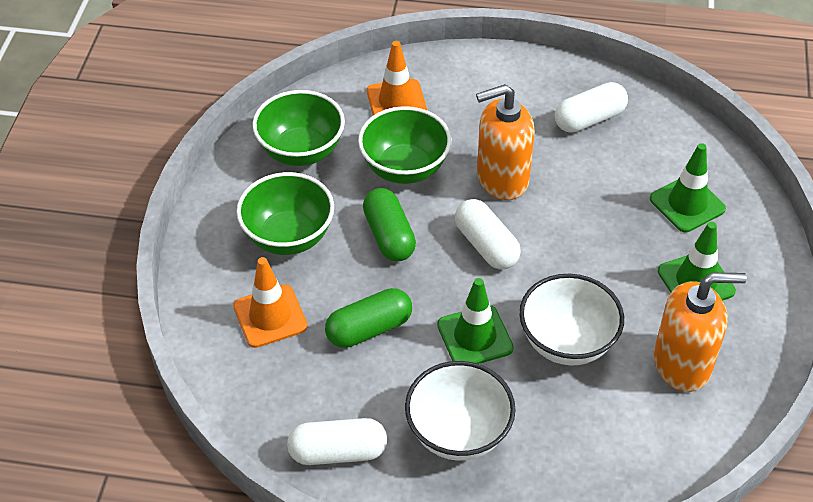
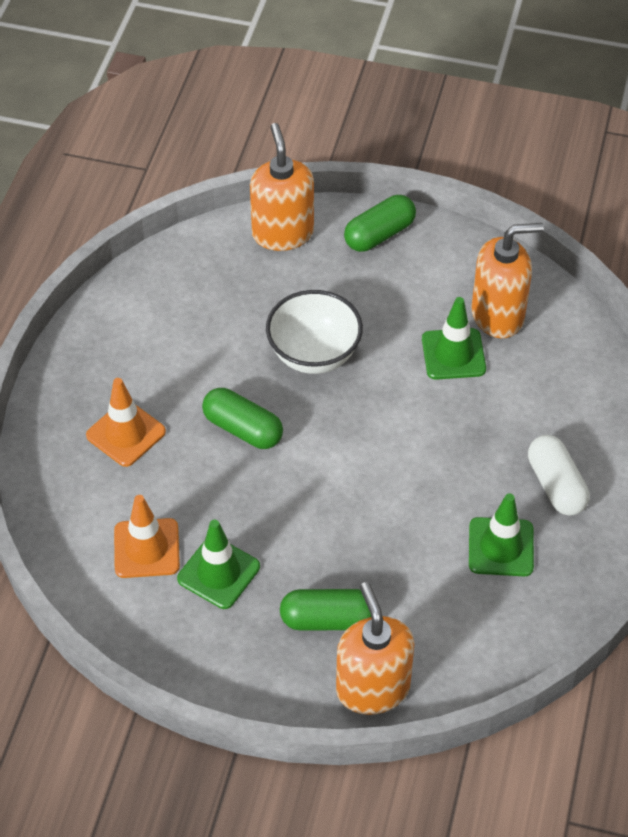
green bowl: [236,172,334,255] [252,90,345,166] [358,106,451,184] = 3 -> none = 0
green capsule: [325,288,412,348] [363,188,416,261] = 2 -> [202,388,283,449] [280,589,371,631] [344,195,416,252] = 3
orange soap dispenser: [476,84,535,200] [654,273,747,392] = 2 -> [250,123,314,251] [336,582,415,715] [472,223,544,338] = 3
white bowl: [405,361,516,461] [519,274,624,365] = 2 -> [266,290,363,374] = 1
white capsule: [287,418,387,465] [455,199,521,269] [555,82,628,133] = 3 -> [528,435,590,516] = 1

